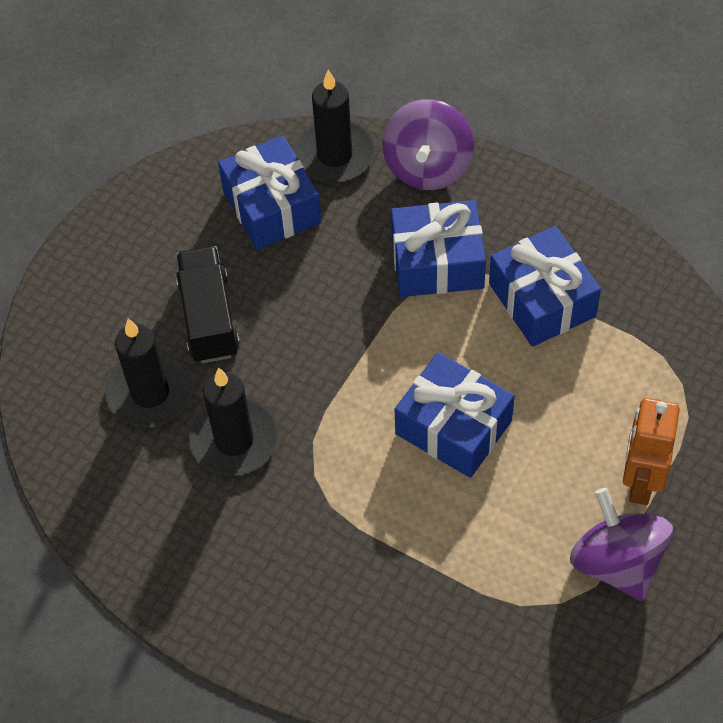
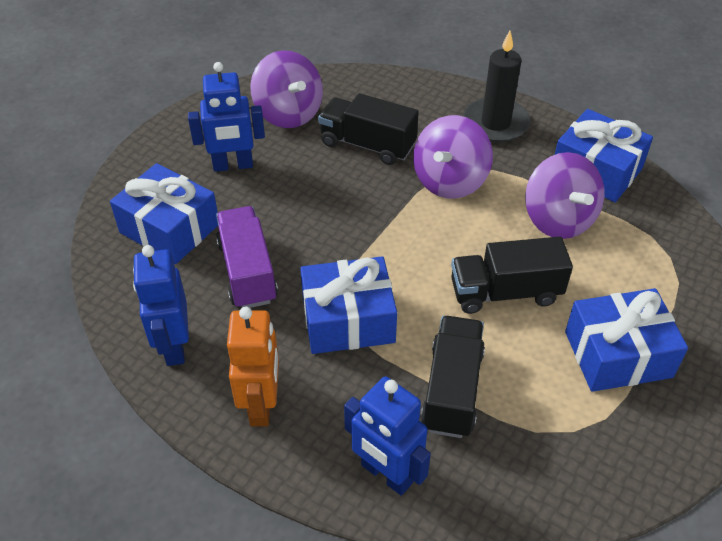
black candle: [105,319,193,427] [189,367,278,476] [294,69,375,183] = 3 -> [463,31,531,143] = 1
black truck: [176,246,240,363] = 1 -> [318,93,418,165] [421,316,485,438] [451,237,573,314] = 3
blue robot: none = 0 -> [133,245,189,366] [188,62,265,172] [344,377,431,496] = 3
purple spinning top: [383,99,474,190] [570,488,673,601] = 2 -> [250,51,323,128] [413,115,493,199] [525,152,605,239] = 3
purple truck: none = 0 -> [216,206,278,308] = 1

